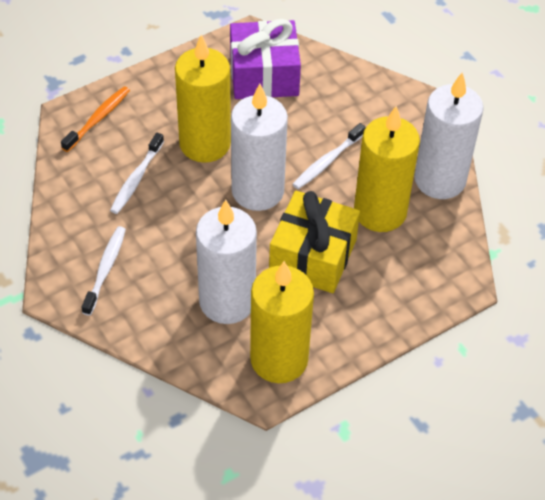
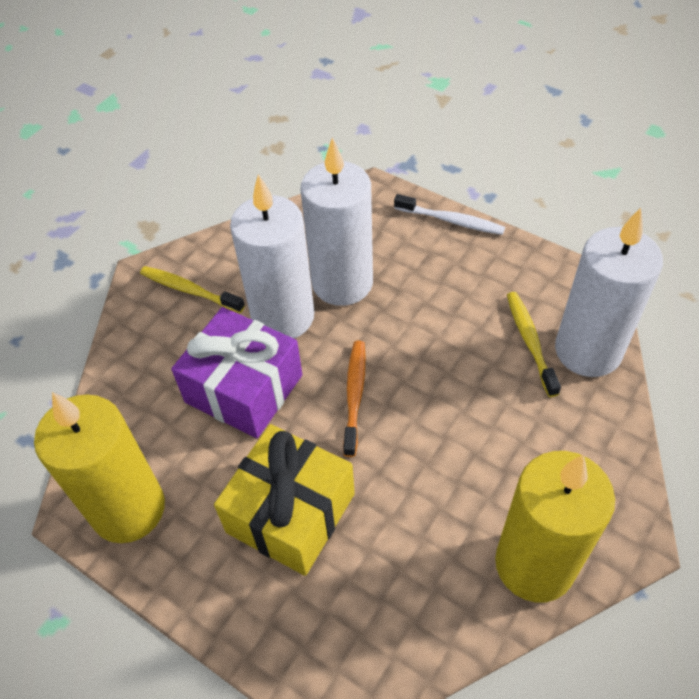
white toothbrush: [82,226,126,316] [110,133,164,214] [292,123,366,189] = 3 -> [394,194,505,235] = 1
yellow candle: [175,34,231,163] [250,261,314,383] [354,106,420,232] = 3 -> [34,392,165,543] [495,451,615,602] = 2
yellow toothbrush: none = 0 -> [140,266,245,313] [507,292,561,397] = 2

